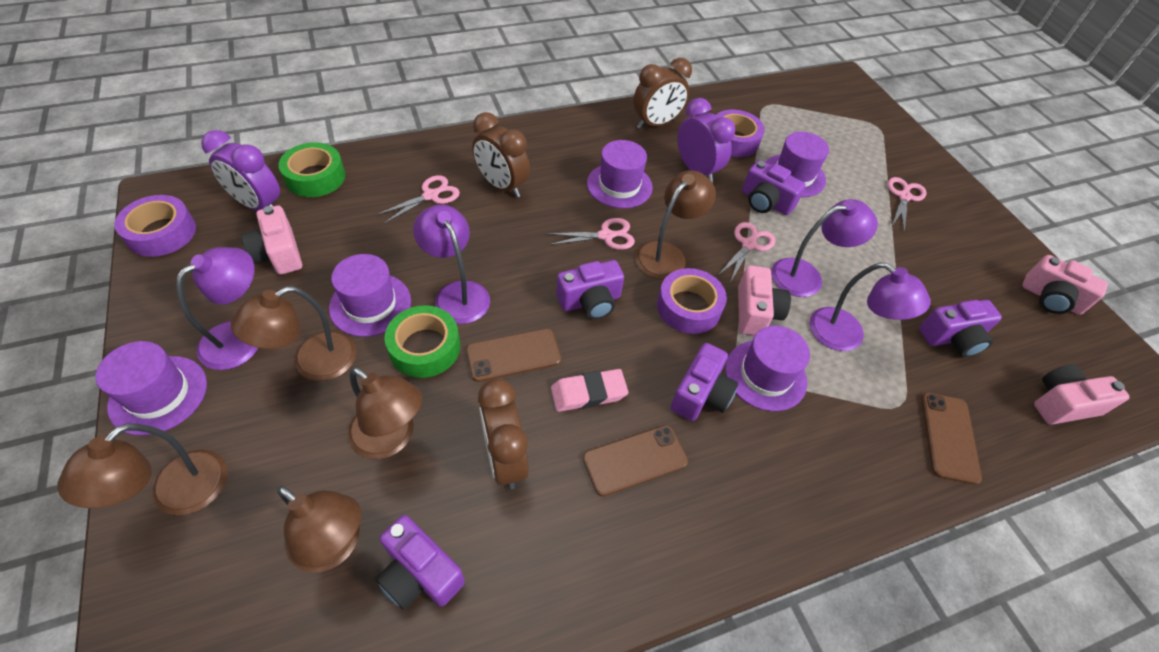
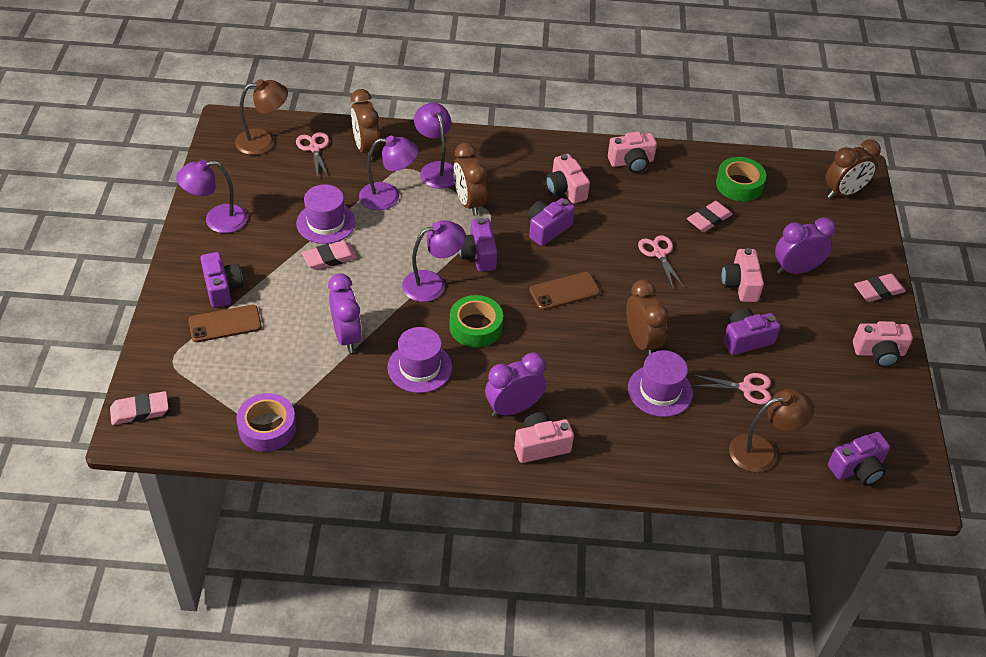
brown clock: [472,112,530,198] [478,378,529,490] [633,58,692,129] = 3 -> [351,89,380,160] [453,143,487,216] [626,279,669,356] [826,139,881,199] = 4
brown lamp: [57,423,228,515] [231,286,357,381] [277,486,361,573] [348,367,423,459] [635,170,716,279] = 5 -> [235,79,288,155] [729,389,814,472] = 2
brown phone: [466,329,561,382] [583,425,688,497] [921,393,982,485] = 3 -> [189,305,262,342] [529,272,600,310] = 2
pink camera: [241,206,302,275] [738,265,791,336] [1022,255,1108,315] [1034,364,1130,425] = 4 -> [514,412,574,463] [546,154,590,204] [608,132,657,173] [721,248,764,302] [853,321,913,367] = 5
pink eraser: [551,369,628,412] = 1 -> [110,391,169,425] [302,241,357,270] [687,201,733,232] [854,274,906,302] = 4
pink scissors: [376,175,460,224] [547,218,635,250] [719,222,775,283] [887,177,926,232] = 4 -> [296,132,329,179] [638,235,684,288] [693,373,771,405] = 3
purple clock: [201,130,280,211] [677,98,735,183] = 2 -> [328,273,362,353] [485,352,546,417] [775,217,836,274] = 3
purple hat: [96,341,207,435] [329,254,411,337] [587,140,653,208] [725,326,810,411] [765,132,829,197] = 5 -> [296,184,356,244] [387,327,452,393] [628,350,693,417] = 3
purple tape: [114,195,196,257] [657,268,727,334] [716,109,765,157] = 3 -> [236,393,296,451] = 1

